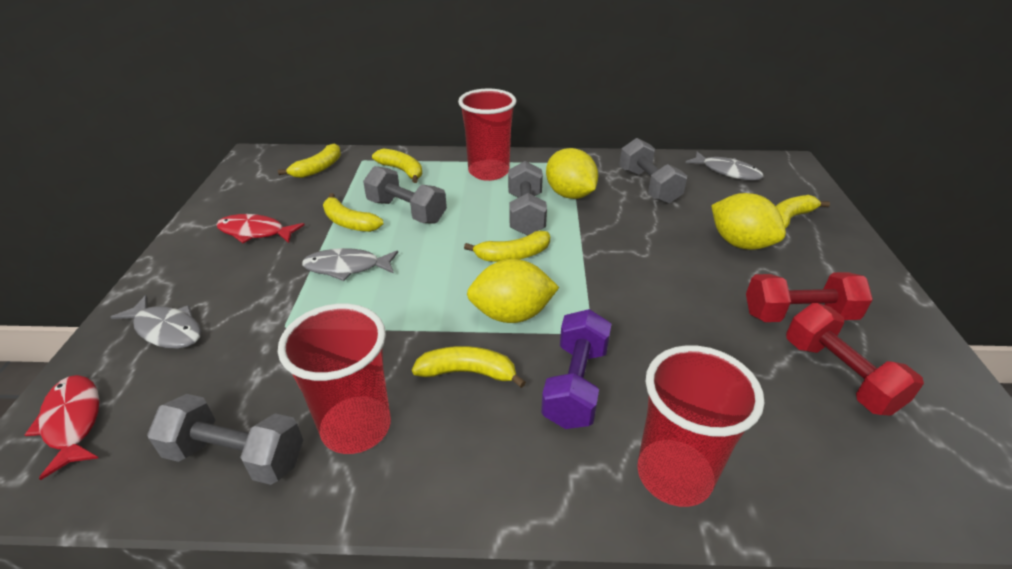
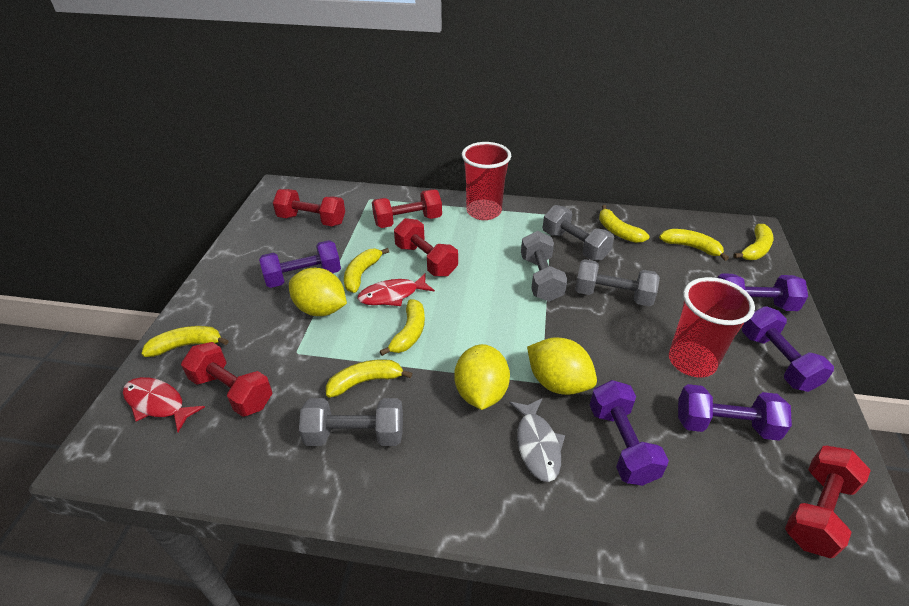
grey fish: [111,295,201,349] [302,248,398,281] [686,152,764,181] = 3 -> [509,398,565,482] = 1
purple dumbbell: [541,309,611,429] = 1 -> [259,240,341,288] [590,380,669,486] [678,384,792,441] [718,273,808,311] [742,306,834,392] = 5
red cup: [278,304,391,454] [458,89,516,181] [637,345,764,507] = 3 -> [462,142,511,220] [669,277,755,377] = 2
red dumbbell: [746,272,873,322] [786,303,924,416] = 2 -> [181,342,272,417] [273,189,345,226] [372,189,442,228] [394,218,458,277] [785,446,871,558] = 5
yellow banana: [278,143,341,178] [323,193,383,232] [372,149,422,183] [412,346,526,388] [464,231,550,262] [776,195,830,229] = 6 -> [141,326,229,357] [326,359,412,398] [344,248,389,293] [380,299,425,356] [599,205,649,243] [659,229,729,261] [734,224,773,260] = 7

